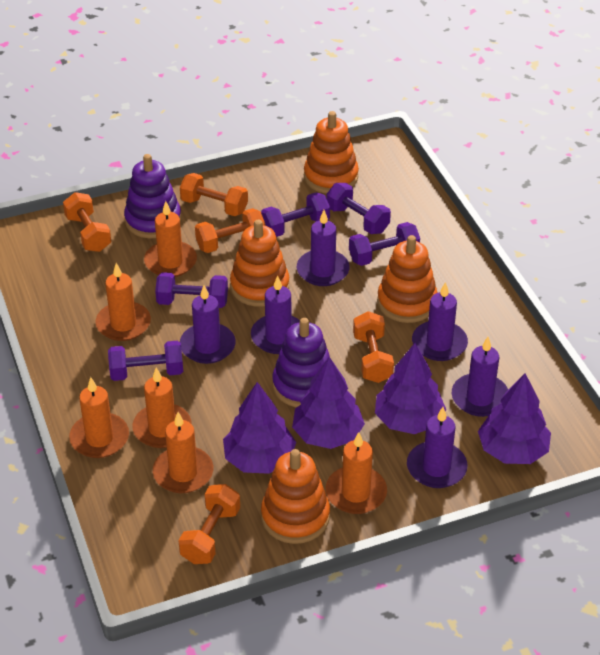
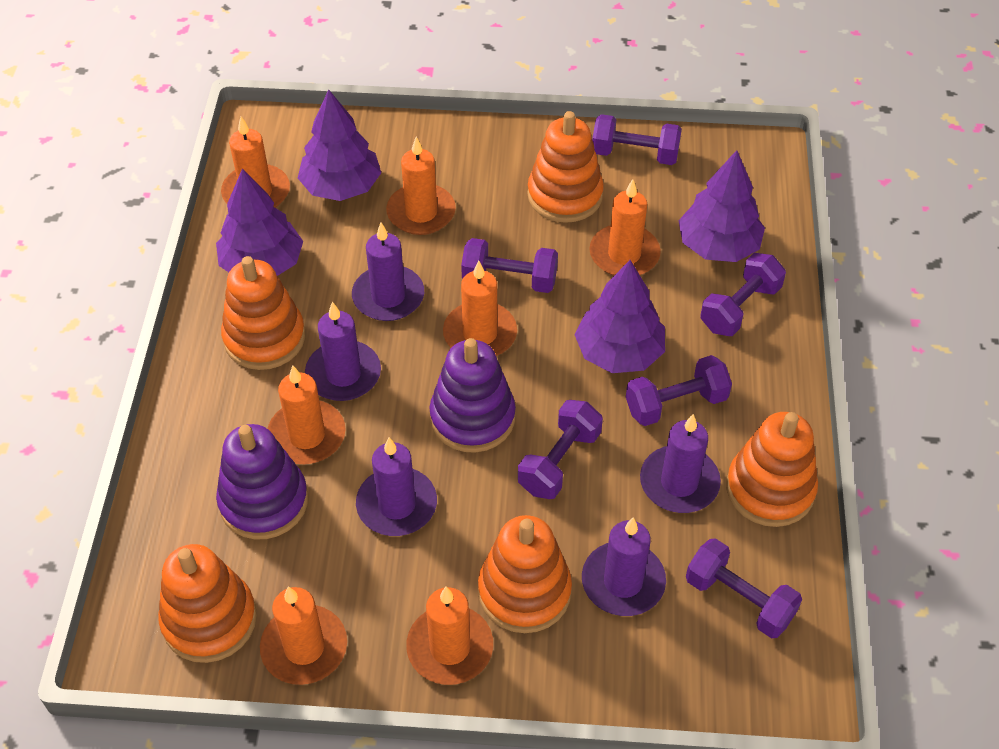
orange candle: [69,377,129,458] [95,263,151,341] [132,367,192,448] [144,201,197,277] [153,412,213,493] [326,432,387,514] = 6 -> [221,117,290,208] [260,586,347,685] [268,365,346,464] [386,137,456,235] [406,587,493,685] [443,261,517,356] [590,179,661,276] = 7
orange dumbbell: [63,192,111,252] [178,484,240,564] [180,173,248,216] [195,208,265,253] [353,311,394,383] = 5 -> none = 0
orange stacking toy: [230,220,289,307] [261,449,330,544] [304,111,359,194] [377,235,437,323] = 4 -> [158,544,257,663] [221,256,305,370] [478,515,572,633] [527,111,604,223] [726,412,818,527] = 5
purple candle: [180,285,236,364] [251,276,300,354] [297,210,350,286] [407,407,468,488] [412,282,468,361] [452,337,508,417] = 6 -> [305,302,381,401] [352,223,424,321] [356,437,437,536] [582,517,666,616] [640,414,721,513] = 5
purple dumbbell: [108,341,183,381] [155,272,228,308] [261,192,330,237] [326,183,391,234] [349,222,420,266] = 5 -> [461,238,558,293] [518,400,603,499] [592,114,682,165] [626,355,732,426] [686,538,802,639] [700,253,786,336] = 6

